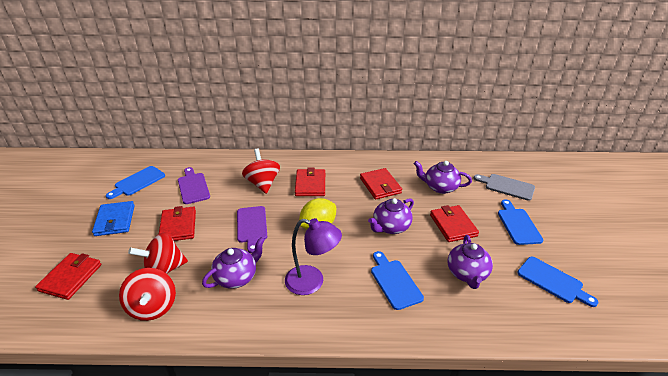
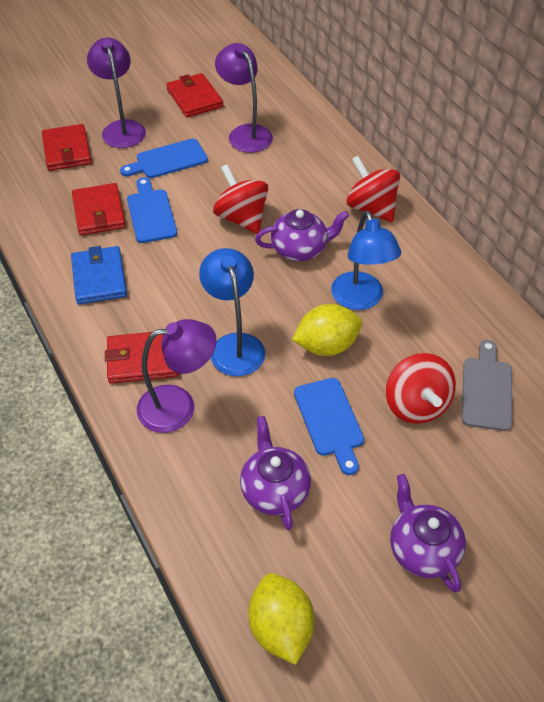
blue cutting board: [106,166,165,199] [371,251,424,310] [498,199,543,245] [517,257,598,307] = 4 -> [120,139,208,178] [127,177,177,243] [294,378,364,475] = 3
blue lamp: none = 0 -> [199,248,265,376] [331,211,401,310] = 2
purple cutting board: [178,167,210,204] [237,206,267,253] = 2 -> none = 0
purple lamp: [285,218,342,295] = 1 -> [87,38,146,148] [137,319,216,433] [215,43,273,153] = 3
purple teapot: [202,237,265,289] [368,198,414,234] [414,161,472,194] [448,235,493,289] = 4 -> [240,416,311,530] [255,209,349,261] [390,474,466,593] = 3
red wallet: [35,253,101,300] [159,206,196,241] [295,168,325,196] [360,168,402,200] [430,205,479,242] = 5 -> [42,124,92,171] [72,183,126,236] [105,332,178,384] [166,73,223,118] = 4
yellow lemon: [299,198,336,229] = 1 -> [248,573,314,665] [292,304,362,356] = 2

